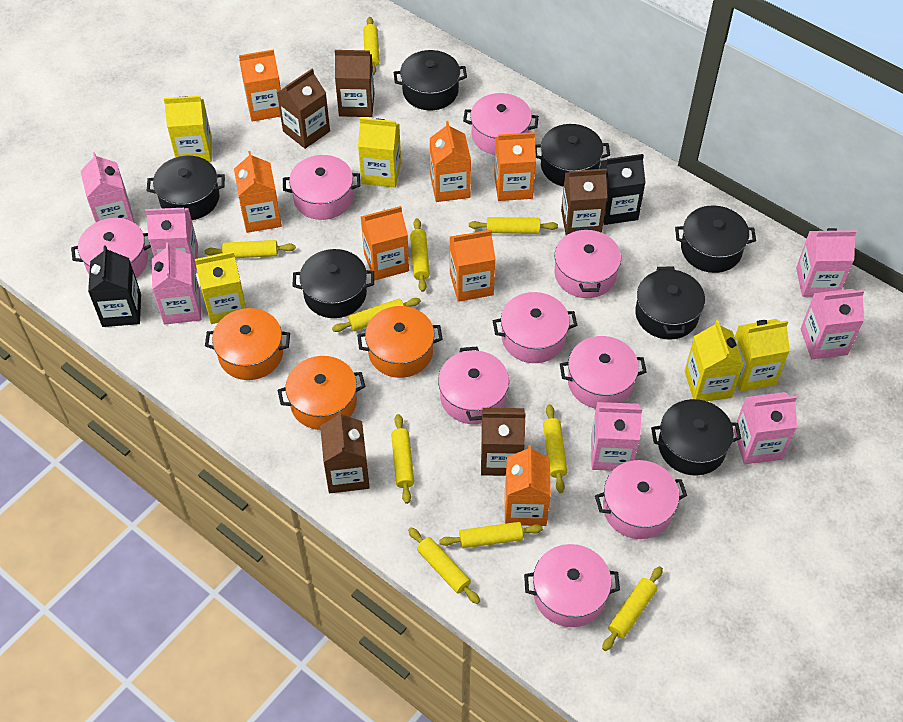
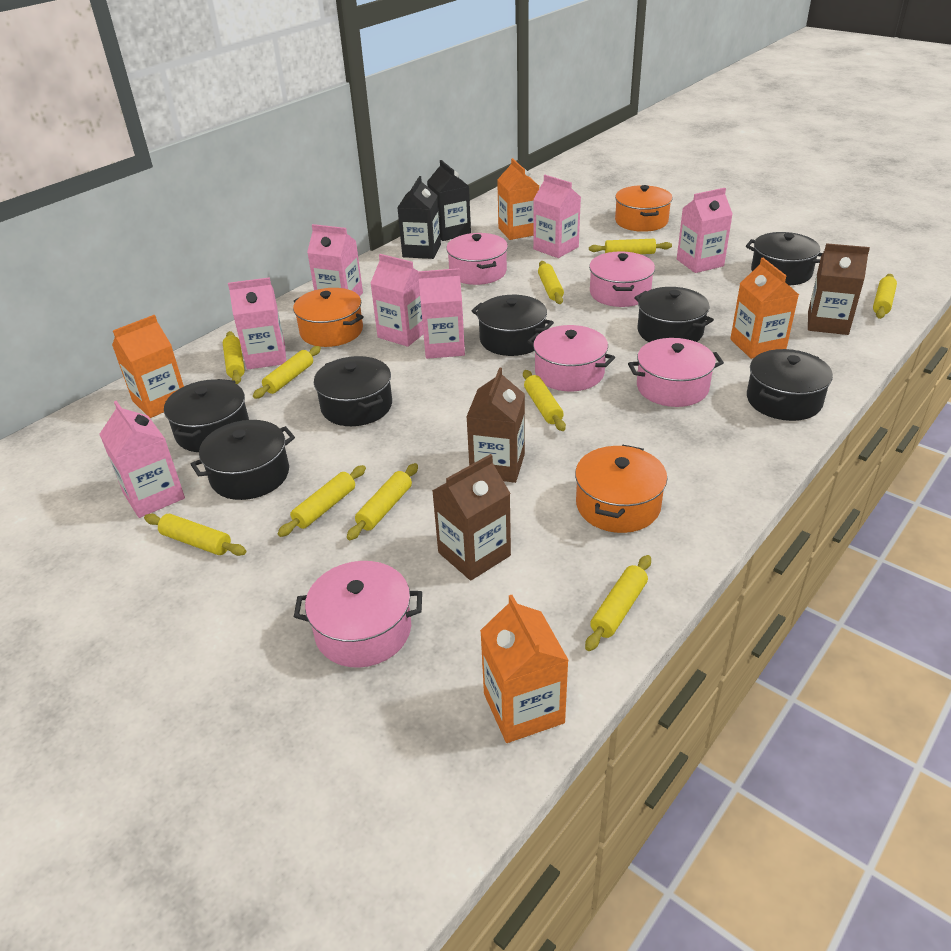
brown carton: [277,69,330,149] [320,411,370,493] [335,50,374,117] [481,408,526,476] [561,169,607,235] = 5 -> [432,454,511,581] [466,367,525,483] [808,243,870,335] = 3
orange carton: [234,151,282,233] [239,49,281,122] [361,206,409,280] [430,121,471,202] [450,230,496,302] [494,132,536,201] [505,445,551,526] = 7 -> [112,315,184,418] [480,595,569,743] [497,158,539,240] [730,258,799,359] = 4
pink pot: [71,218,151,278] [283,155,360,220] [438,347,509,424] [463,93,539,155] [493,292,577,363] [524,544,620,627] [554,227,621,298] [560,336,647,408] [595,460,687,539] = 9 -> [294,561,422,668] [446,233,508,285] [527,325,615,391] [589,251,655,307] [628,338,724,407] = 5
yellow carton: [164,96,212,162] [194,251,246,324] [358,118,401,188] [685,320,744,401] [735,319,790,392] = 5 -> none = 0

